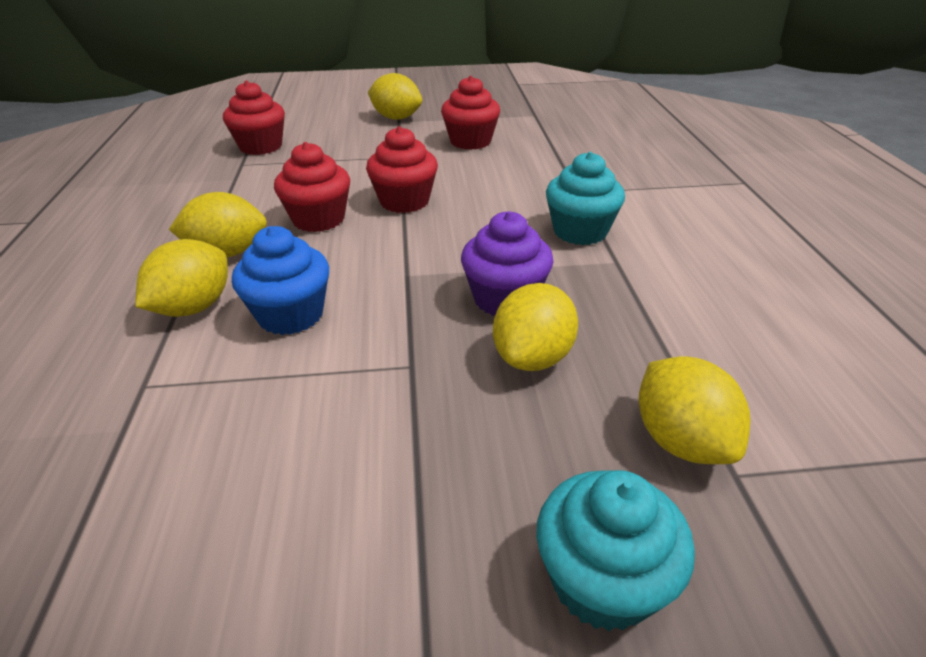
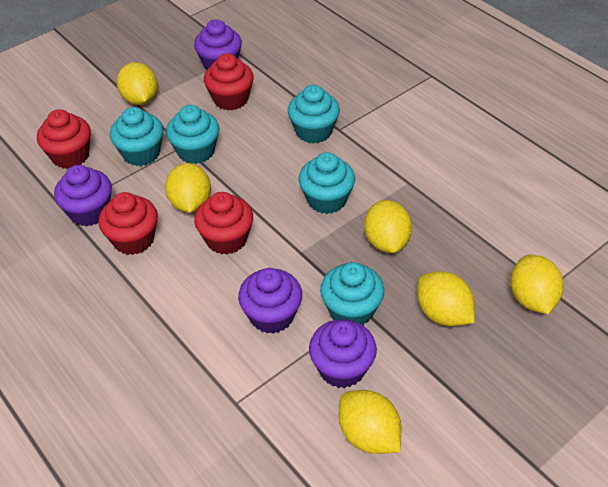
blue cupcake: [232,226,329,335] = 1 -> none = 0
purple cupcake: [461,211,554,316] = 1 -> [54,165,112,226] [194,19,242,70] [238,268,302,334] [309,319,377,388] = 4
turquoise cupcake: [536,470,695,631] [546,152,625,245] = 2 -> [110,107,164,166] [166,105,219,164] [288,85,340,143] [299,152,355,214] [320,262,384,325] = 5
yellow lemon: [135,239,228,317] [169,192,267,257] [368,73,422,120] [493,283,578,371] [639,356,751,464] = 5 -> [117,62,158,105] [165,163,211,213] [339,390,401,454] [364,200,412,253] [417,271,475,326] [510,255,564,314] = 6

